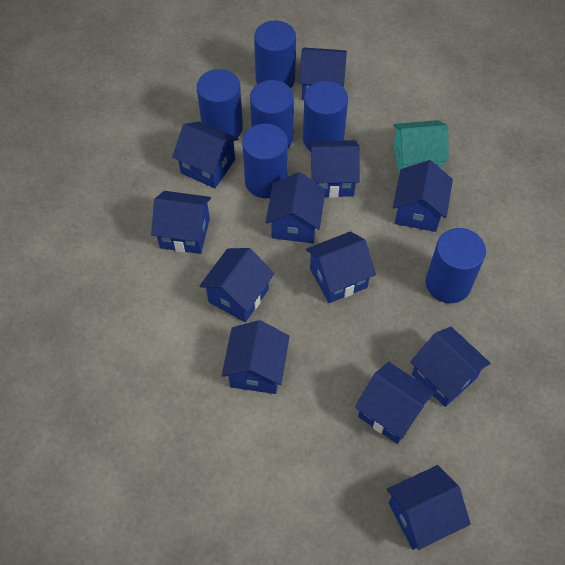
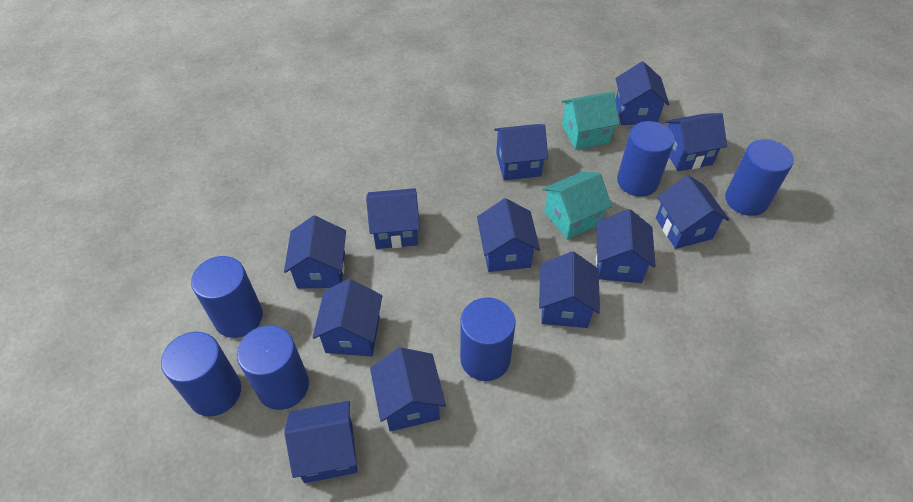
turquoise house: [393,120,449,174] = 1 -> [542,172,612,240] [561,92,619,150] = 2

